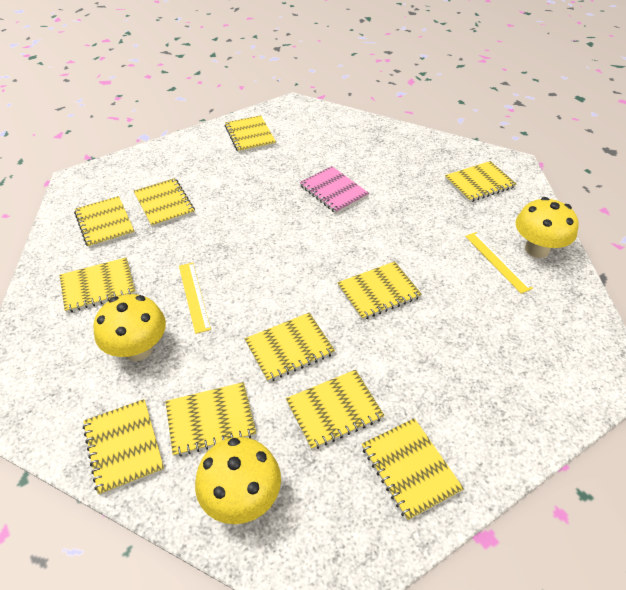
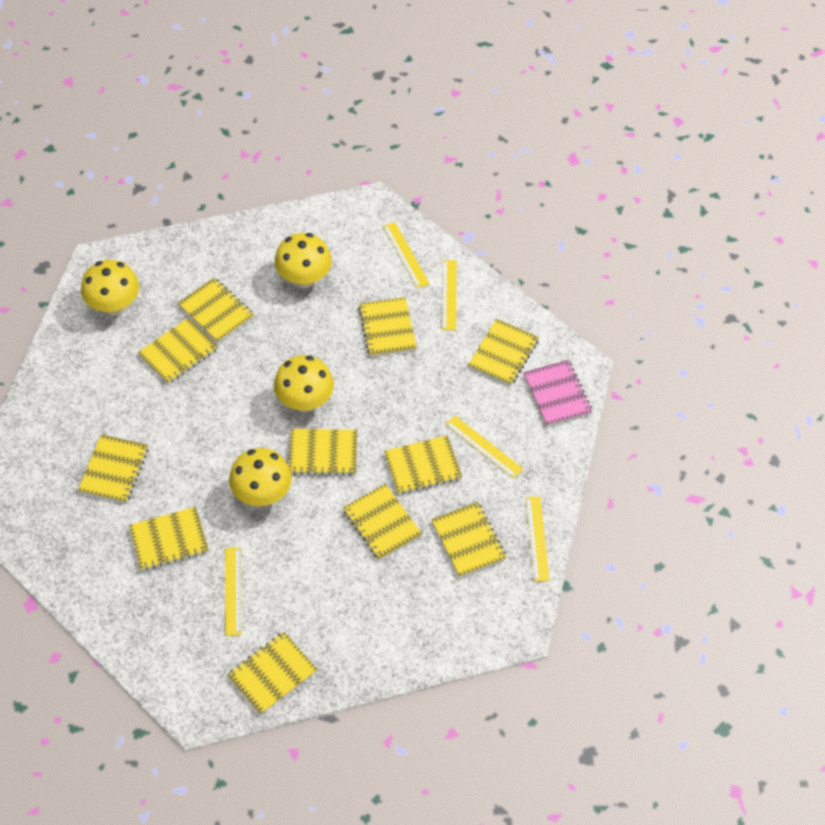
yellow mushroom: [94,294,166,361] [195,437,281,524] [515,197,579,258] = 3 -> [81,260,139,316] [229,448,292,506] [274,355,334,412] [275,233,332,288] = 4
yellow ruler: [179,263,211,334] [465,232,533,294] = 2 -> [225,547,241,636] [383,222,430,288] [442,260,457,330] [445,416,523,478] [525,497,550,581] = 5

